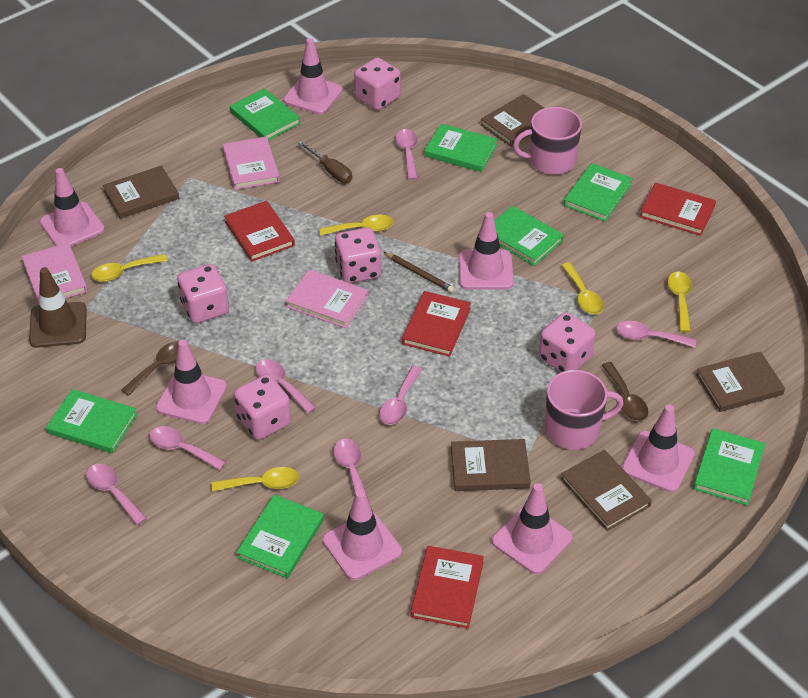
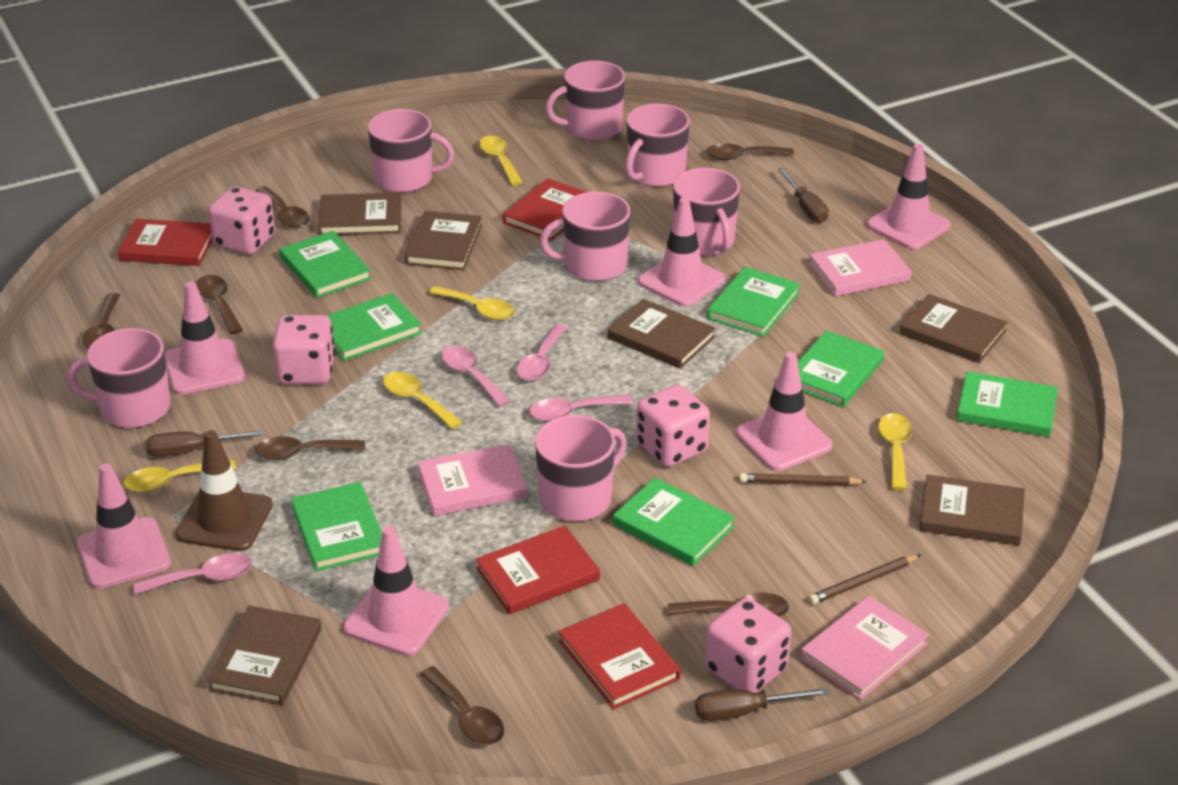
brown book: [103,166,179,219] [451,439,531,491] [480,94,544,146] [561,450,652,531] [696,351,785,412] = 5 -> [207,606,322,705] [318,192,402,235] [405,211,482,270] [608,299,716,369] [900,294,1008,363] [919,474,1025,545] = 6
brown pencil: [384,252,454,293] = 1 -> [740,473,867,486] [809,555,920,604] = 2
brown screwdriver: [298,141,352,183] = 1 -> [146,430,264,457] [695,688,830,721] [778,168,829,223] = 3
brown spoon: [122,341,179,396] [602,362,648,421] = 2 -> [83,293,120,348] [196,275,243,334] [255,437,365,460] [256,186,310,228] [421,666,504,745] [668,592,789,617] [706,143,794,160] = 7
pink dice: [177,264,229,324] [234,374,291,440] [335,227,381,283] [354,57,400,110] [539,312,596,372] = 5 -> [208,186,275,255] [273,315,335,384] [636,384,710,467] [705,597,791,693] = 4
pink mug: [513,107,582,175] [545,370,624,450] = 2 -> [67,328,171,428] [368,109,454,193] [535,415,627,521] [540,192,630,281] [545,61,625,141] [625,104,690,187] [673,168,740,256] = 7
pink spoon: [86,464,147,525] [150,426,226,470] [255,359,316,414] [333,439,371,507] [379,366,422,425] [395,129,417,180] [616,321,696,348] = 7 -> [133,553,252,595] [441,346,510,407] [516,324,567,381] [529,394,633,421] = 4
pink traffic cone: [40,168,105,246] [156,340,227,424] [283,38,343,114] [323,490,402,580] [459,212,514,290] [492,483,573,574] [622,405,695,492] = 7 -> [77,463,171,589] [165,282,245,395] [343,526,449,656] [638,197,725,307] [736,352,833,471] [867,144,951,249] = 6

